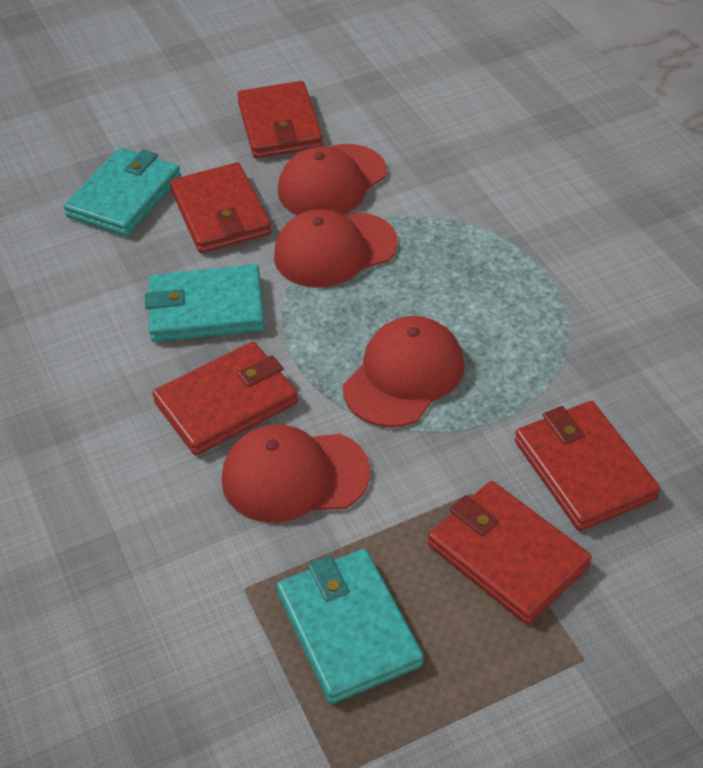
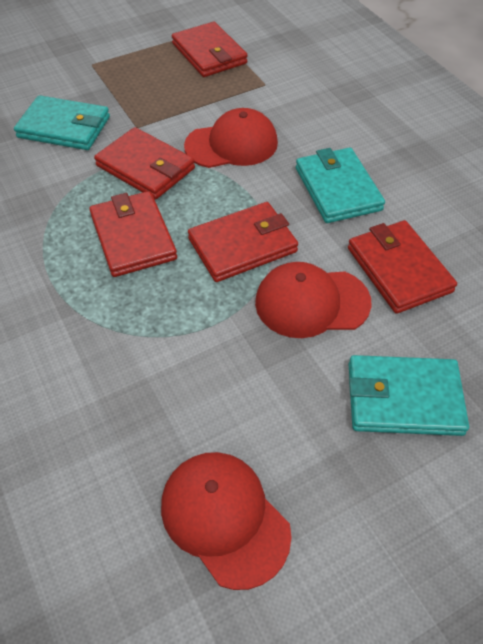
red cap: [222,424,371,523] [274,209,398,288] [278,144,387,215] [343,316,465,428] = 4 -> [161,452,292,590] [184,108,278,168] [255,262,372,338] = 3

